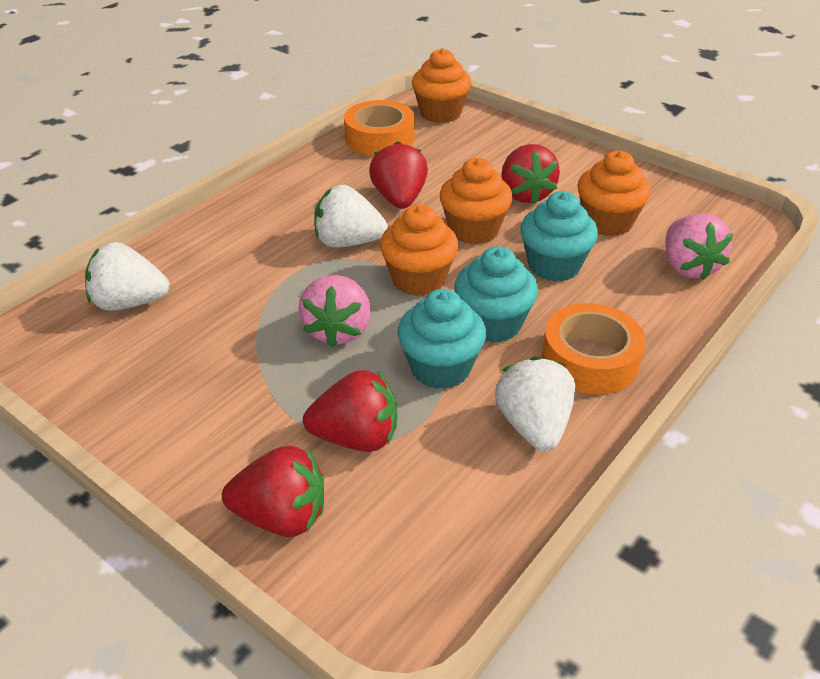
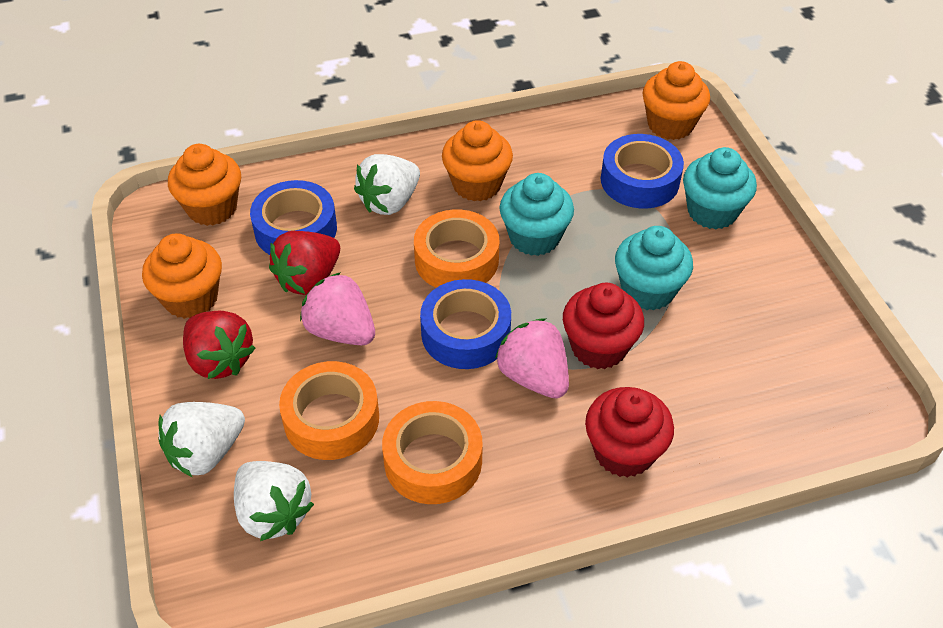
blue tape: none = 0 -> [250,180,337,255] [420,279,511,369] [601,134,684,208] = 3
orange tape: [344,100,415,156] [542,303,645,394] = 2 -> [279,361,379,460] [382,401,483,504] [414,210,499,288] = 3
red cupcake: none = 0 -> [563,283,644,369] [585,387,674,478] = 2
red strawberry: [222,446,324,537] [303,370,397,452] [369,141,428,209] [501,144,560,204] = 4 -> [183,311,256,379] [269,231,340,295] = 2

